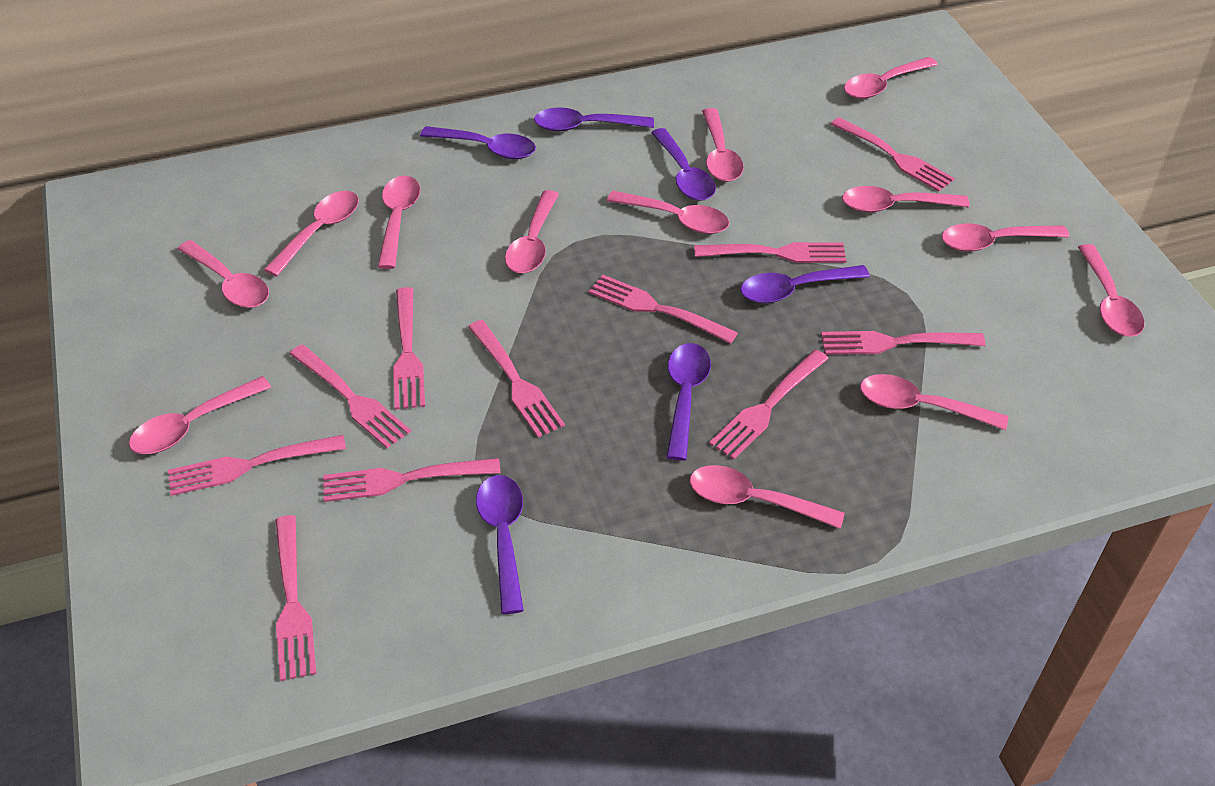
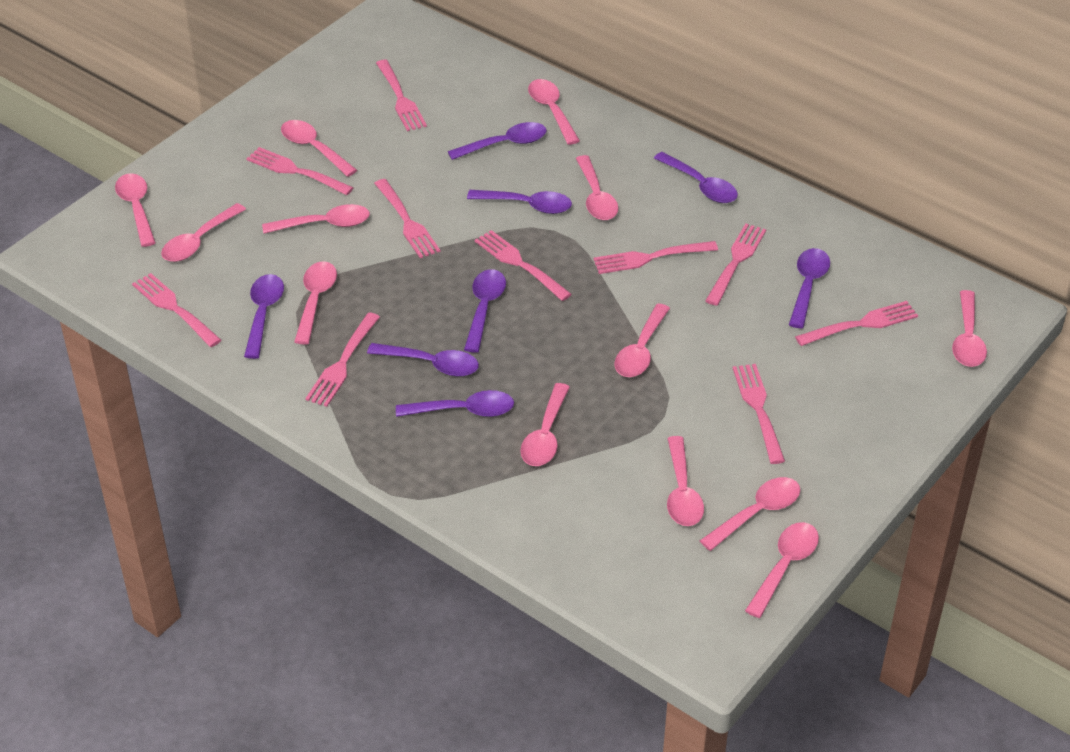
pink fork: [168,435,346,496] [275,515,316,681] [290,344,411,448] [323,458,501,502] [393,287,425,410] [468,320,565,438] [589,275,738,344] [694,242,846,263] [709,349,829,460] [821,331,985,355] [831,117,955,192] = 11 -> [132,273,221,347] [246,147,353,195] [305,312,380,407] [374,179,440,258] [376,60,427,131] [475,230,572,301] [594,241,718,274] [705,224,766,306] [733,364,785,464] [795,301,918,346] = 10
purple spoon: [420,126,536,159] [476,475,524,614] [534,107,654,131] [651,128,716,201] [666,343,711,461] [740,265,870,303] = 6 -> [244,274,284,359] [367,343,479,377] [396,390,514,417] [448,122,547,160] [464,269,506,353] [467,190,572,214] [654,152,738,203] [789,248,830,328] = 8

